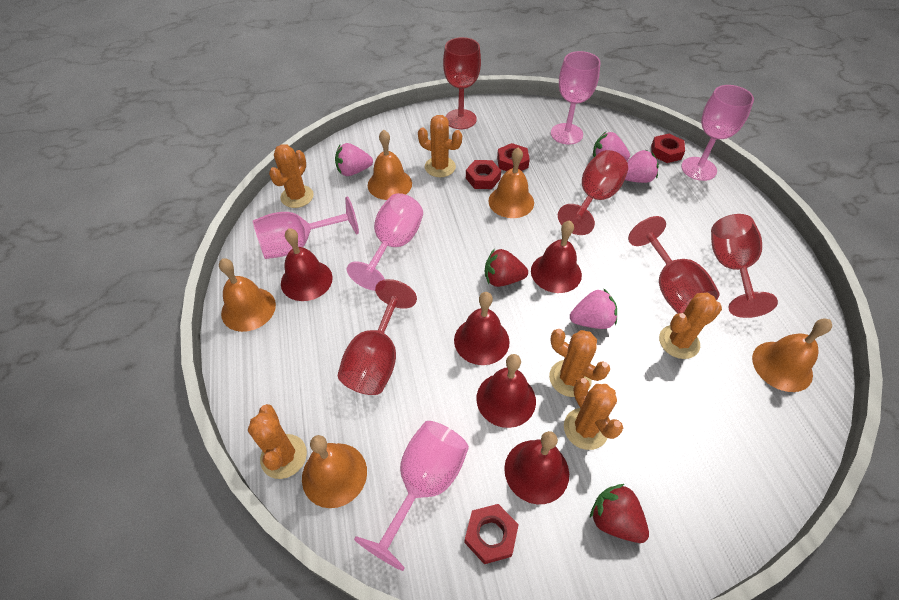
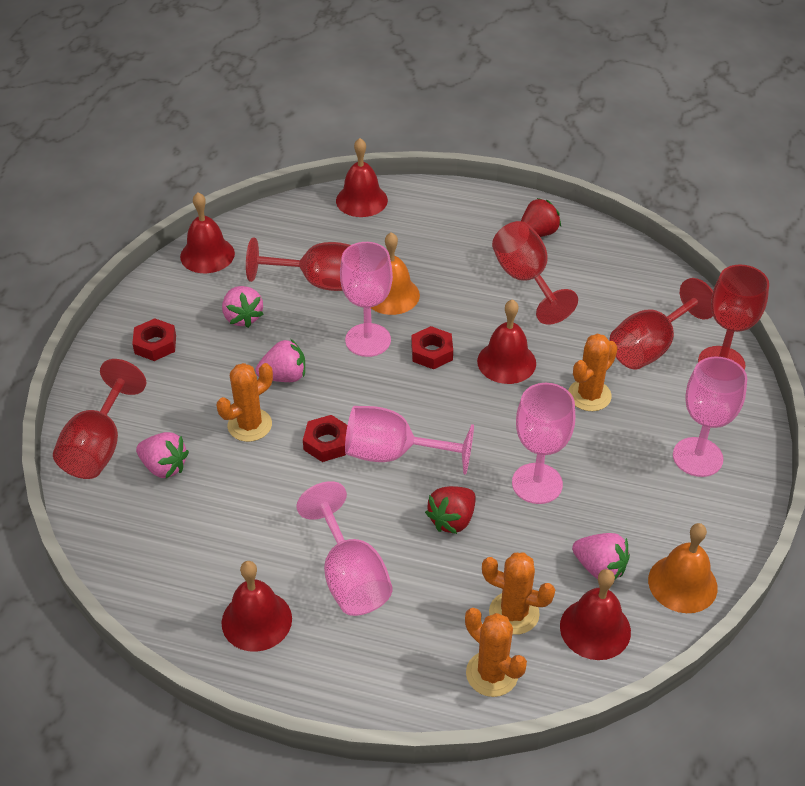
orange bell: [219,258,276,332] [302,435,367,508] [368,130,412,200] [488,147,534,218] [752,319,832,392] = 5 -> [371,232,420,315] [648,523,718,613] = 2
orange cactus: [248,404,307,479] [269,144,314,208] [418,115,462,177] [549,329,610,397] [564,378,623,450] [659,293,722,359] = 6 -> [217,363,273,442] [465,608,527,697] [482,552,555,635] [568,333,618,411] = 4
red nut: [464,504,519,564] [466,160,501,189] [497,143,530,171] [651,134,685,163] = 4 -> [132,318,176,361] [303,415,347,462] [411,326,453,370] = 3

